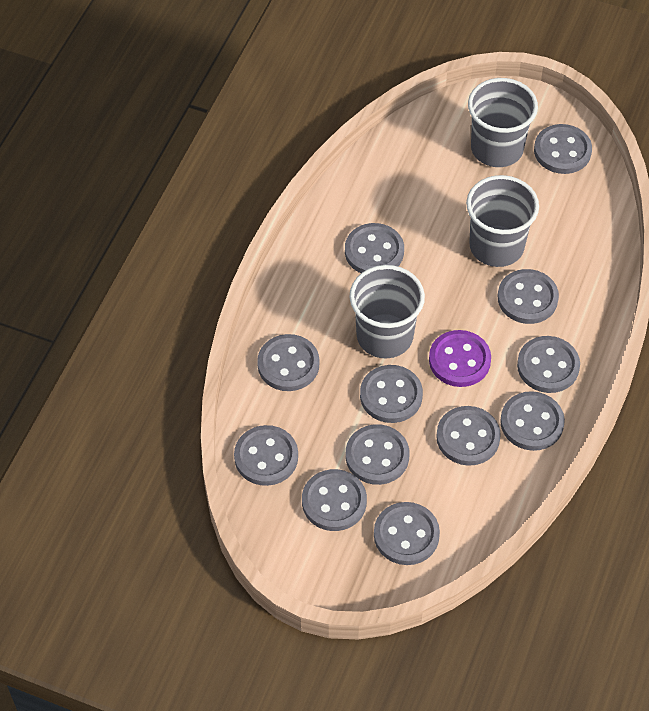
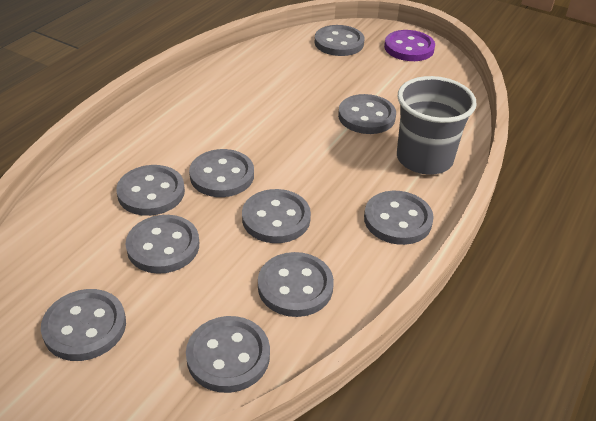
grey button: [234,425,298,486] [257,334,319,391] [302,469,367,531] [345,223,404,273] [346,424,409,485] [360,365,423,423] [374,502,440,565] [436,406,501,466] [498,269,559,324] [500,391,565,451] [517,336,580,393] [534,124,592,174] = 12 -> [41,289,126,361] [116,165,185,216] [125,215,199,274] [186,316,270,393] [189,149,254,197] [242,189,311,243] [258,252,334,317] [315,25,364,56] [338,94,396,134] [364,191,434,245] = 10
grey cup: [349,265,425,358] [466,175,539,267] [468,78,538,167] = 3 -> [397,76,477,175] = 1

